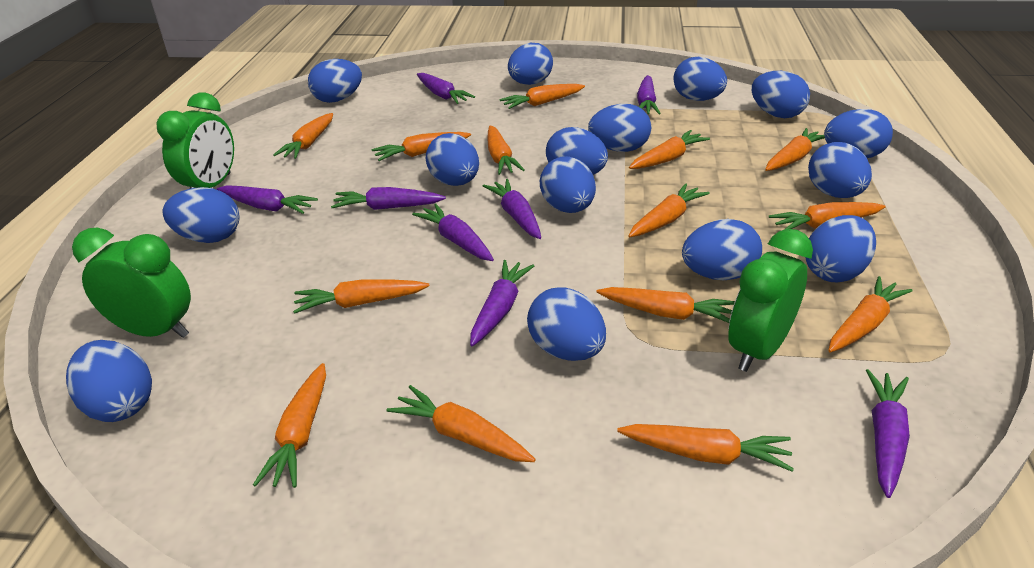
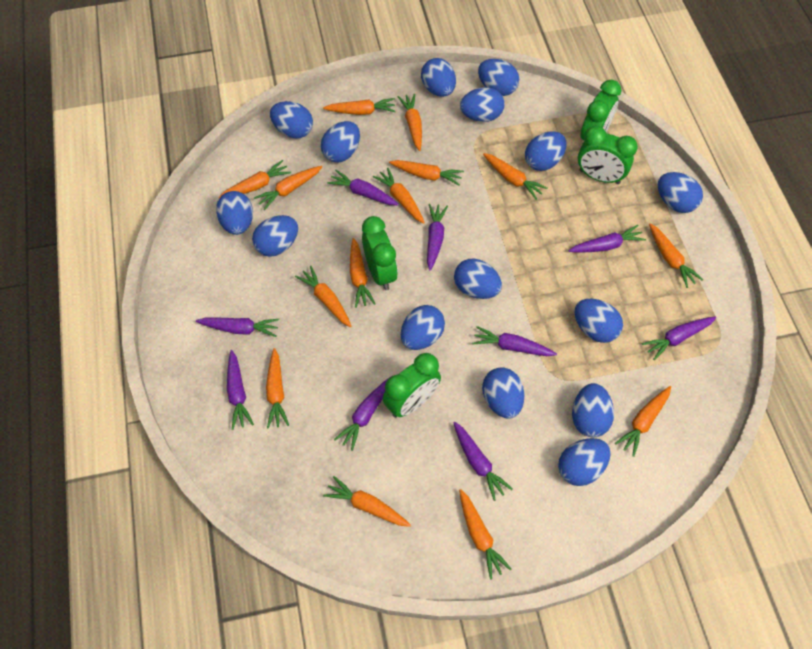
green clock: [72,228,191,338] [157,93,234,189] [728,229,813,372] = 3 -> [362,216,398,290] [383,353,441,417] [578,126,638,184] [580,80,621,140] = 4
purple carrot: [217,185,318,214] [331,187,446,210] [412,203,494,261] [417,73,475,104] [470,260,534,346] [483,179,541,239] [637,75,661,115] [866,369,910,498] = 8 -> [196,318,279,337] [227,350,254,430] [327,170,399,205] [334,377,390,451] [427,204,448,270] [453,422,513,501] [472,326,557,356] [568,225,646,253] [642,316,716,360] = 9

